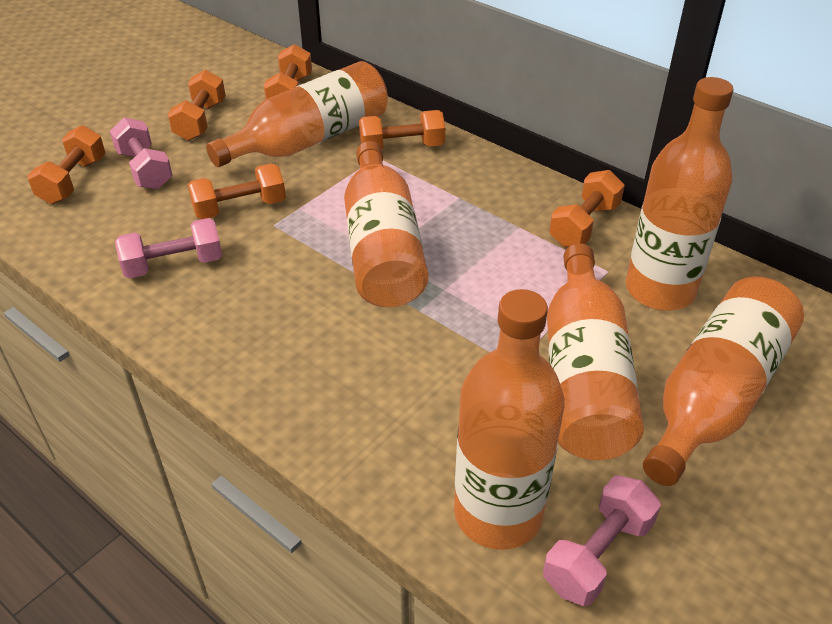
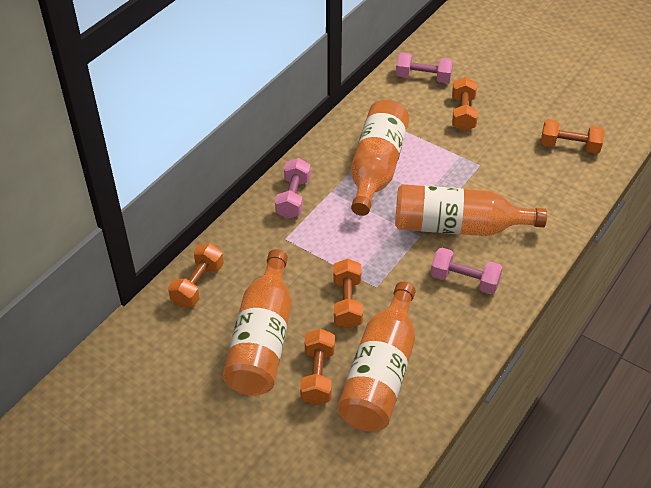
orange bottle: [206,61,388,167] [344,141,428,307] [454,289,565,550] [547,243,644,460] [626,77,734,311] [643,276,804,486] = 6 -> [223,249,292,396] [337,282,416,432] [351,100,409,216] [395,184,547,236] = 4
orange dumbbell: [27,125,106,204] [168,70,226,141] [188,163,286,219] [264,44,312,99] [359,110,445,149] [549,170,625,247] = 6 -> [168,243,224,308] [300,328,335,405] [333,258,363,329] [452,77,478,131] [541,119,605,154] = 5

